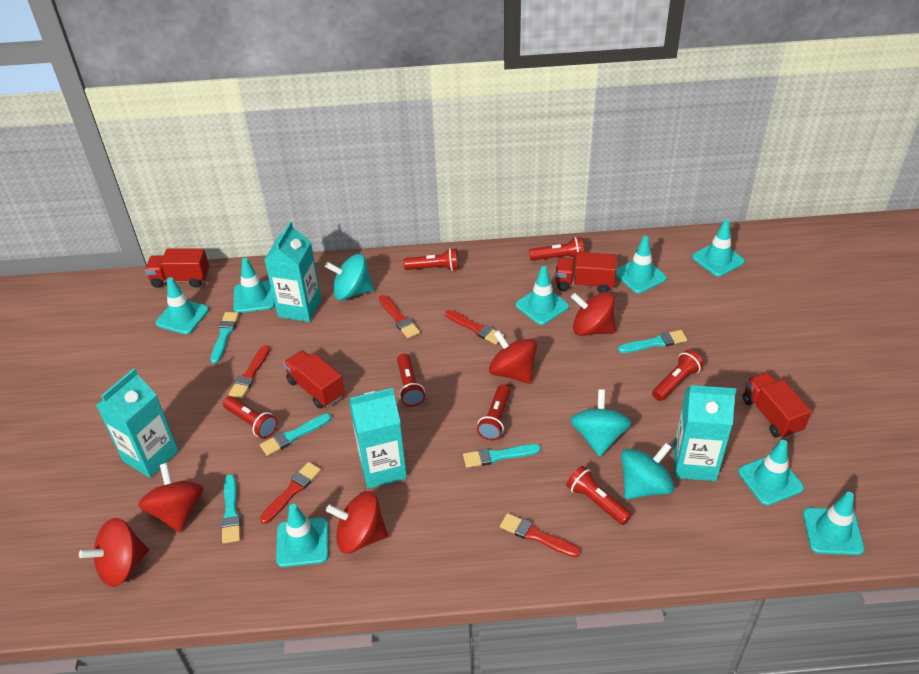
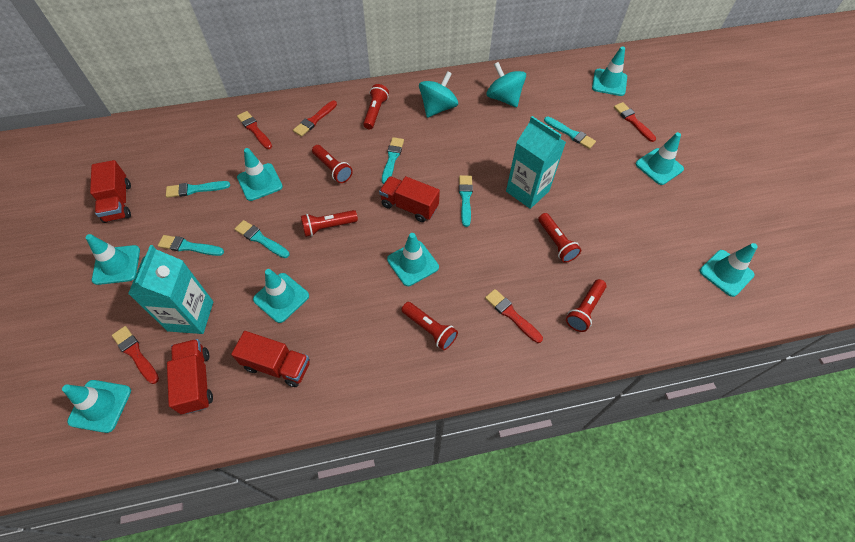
red flashlight: [223,396,277,439] [397,354,425,407] [404,248,459,271] [477,384,510,441] [529,237,584,260] [566,466,632,525] [652,350,704,401] = 7 -> [301,210,358,237] [312,145,353,183] [363,84,389,129] [401,302,458,350] [538,213,581,263] [566,279,607,332] = 6
red spinning top: [79,518,149,587] [138,463,203,532] [326,491,388,554] [489,330,537,384] [571,292,616,336] = 5 -> none = 0
turquoise brush: [210,312,239,364] [221,474,241,544] [260,413,331,456] [463,444,541,468] [618,330,687,353] = 5 -> [158,235,224,256] [166,181,230,198] [235,220,290,258] [382,137,404,184] [459,175,473,227] [544,117,596,149] = 6
turquoise carton: [96,368,178,478] [264,221,321,322] [349,388,407,489] [673,385,736,481] = 4 -> [128,245,213,334] [506,116,566,209] = 2
turquoise spinning top: [325,254,374,300] [570,389,631,457] [621,443,675,499] = 3 -> [419,71,458,118] [487,62,526,107] = 2

